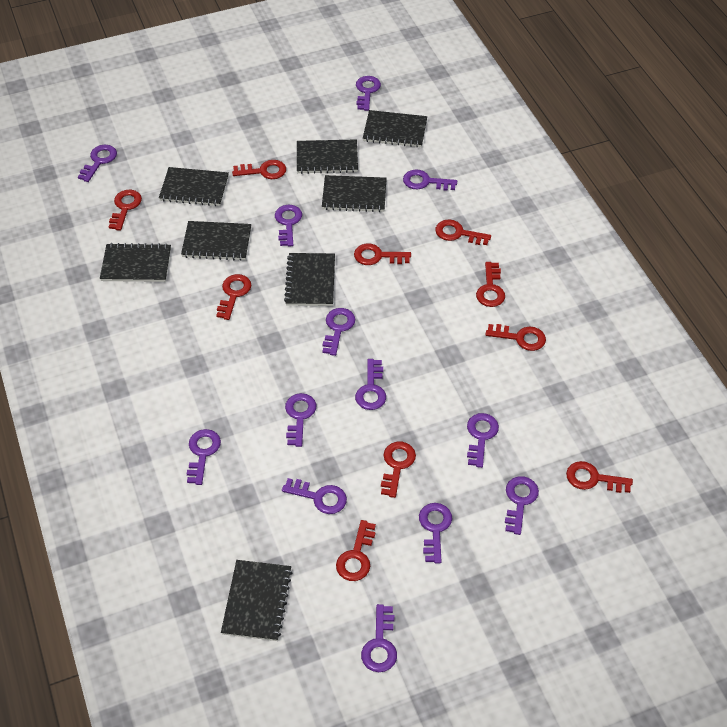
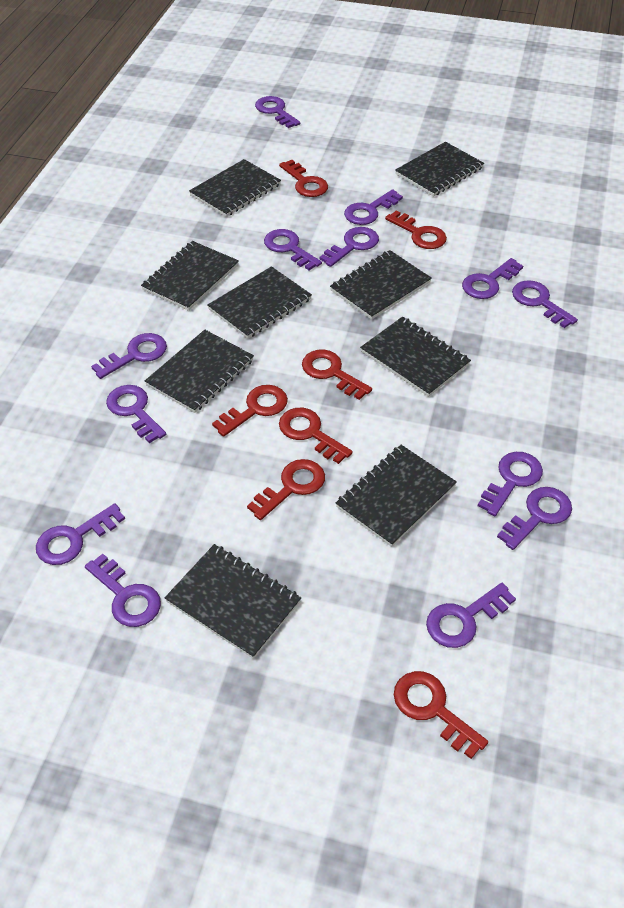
black notebook: [100,243,171,282] [159,167,229,206] [181,221,251,261] [221,560,292,641] [284,253,335,306] [297,139,358,174] [322,175,387,212] [363,110,427,147] = 8 -> [141,241,239,311] [145,330,254,413] [165,544,301,659] [189,159,281,217] [207,266,312,339] [330,250,432,320] [336,445,457,547] [360,317,471,397] [395,142,484,197] = 9
red key: [109,190,142,231] [216,274,251,320] [232,160,286,179] [336,520,376,581] [354,243,411,265] [381,442,416,498] [435,219,491,245] [476,262,505,307] [485,324,546,351] [566,461,633,493] = 10 -> [212,385,288,437] [247,459,325,520] [279,160,328,197] [279,408,353,464] [302,350,372,400] [385,210,447,249] [394,671,488,759] = 7

